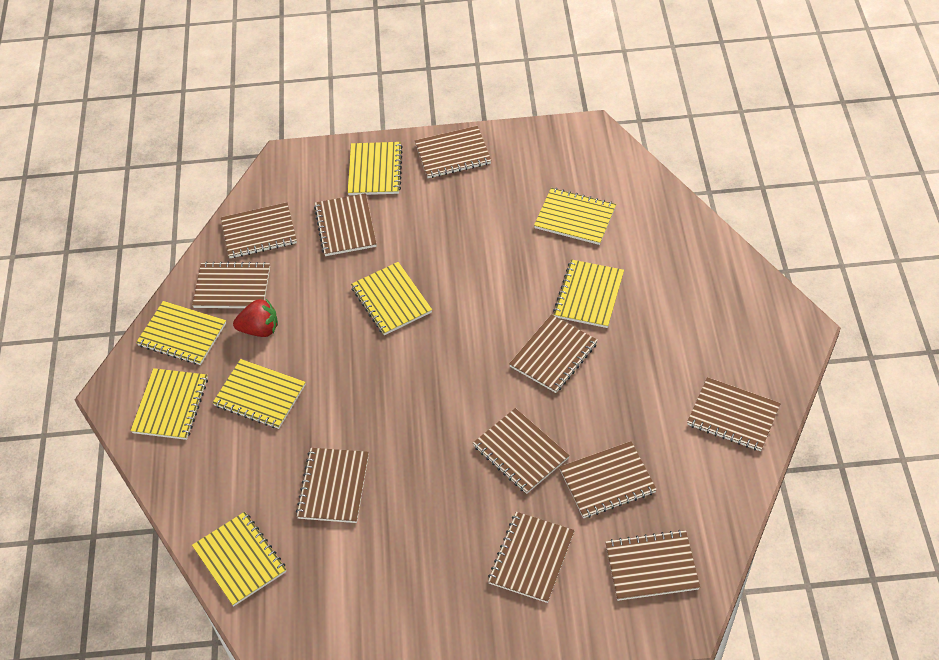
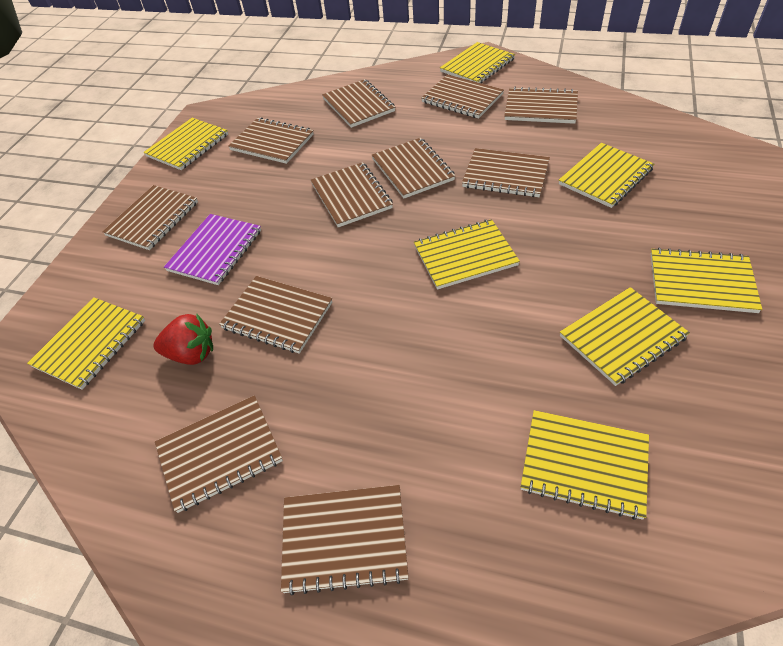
purple notebook: none = 0 -> [164,214,261,285] = 1

